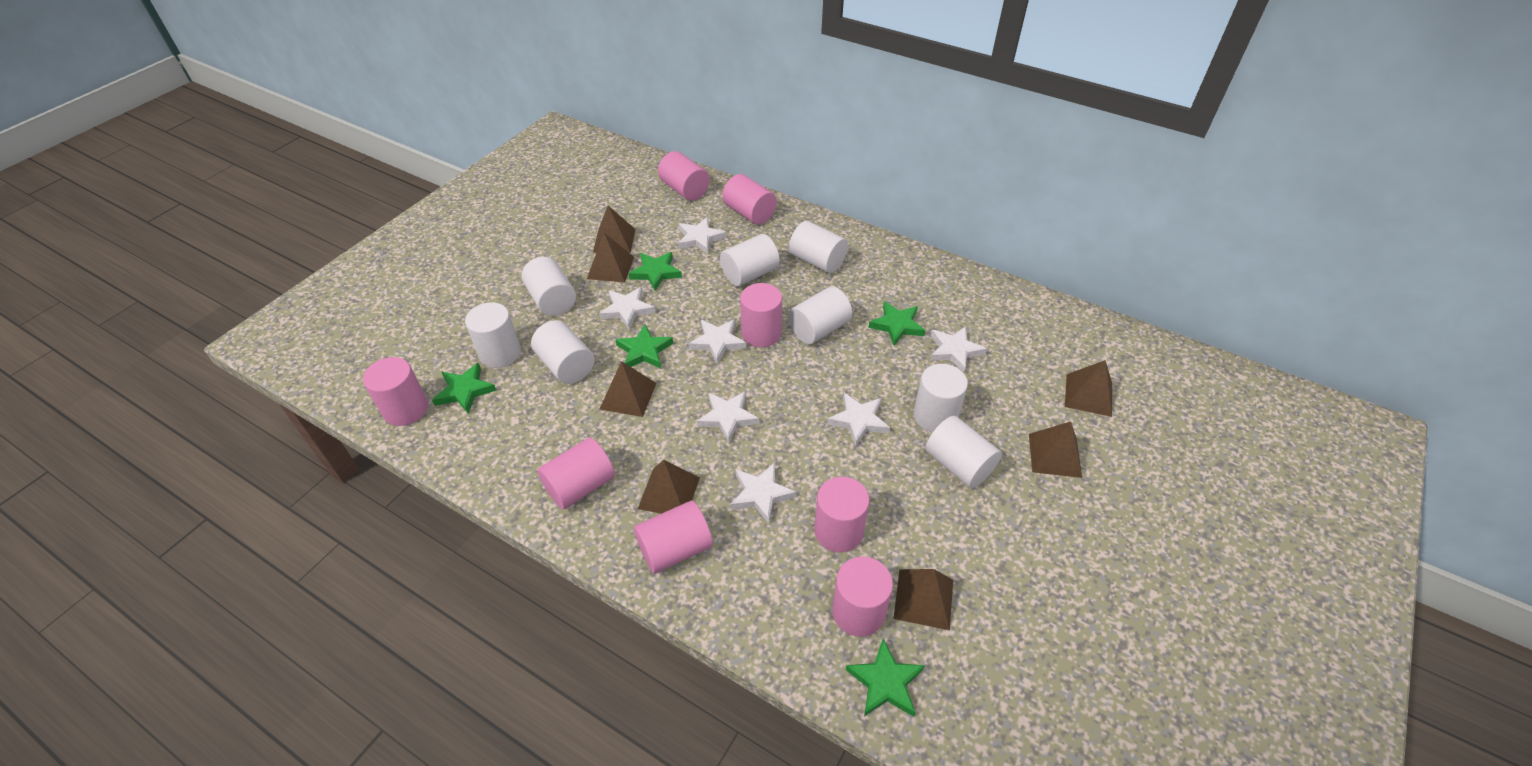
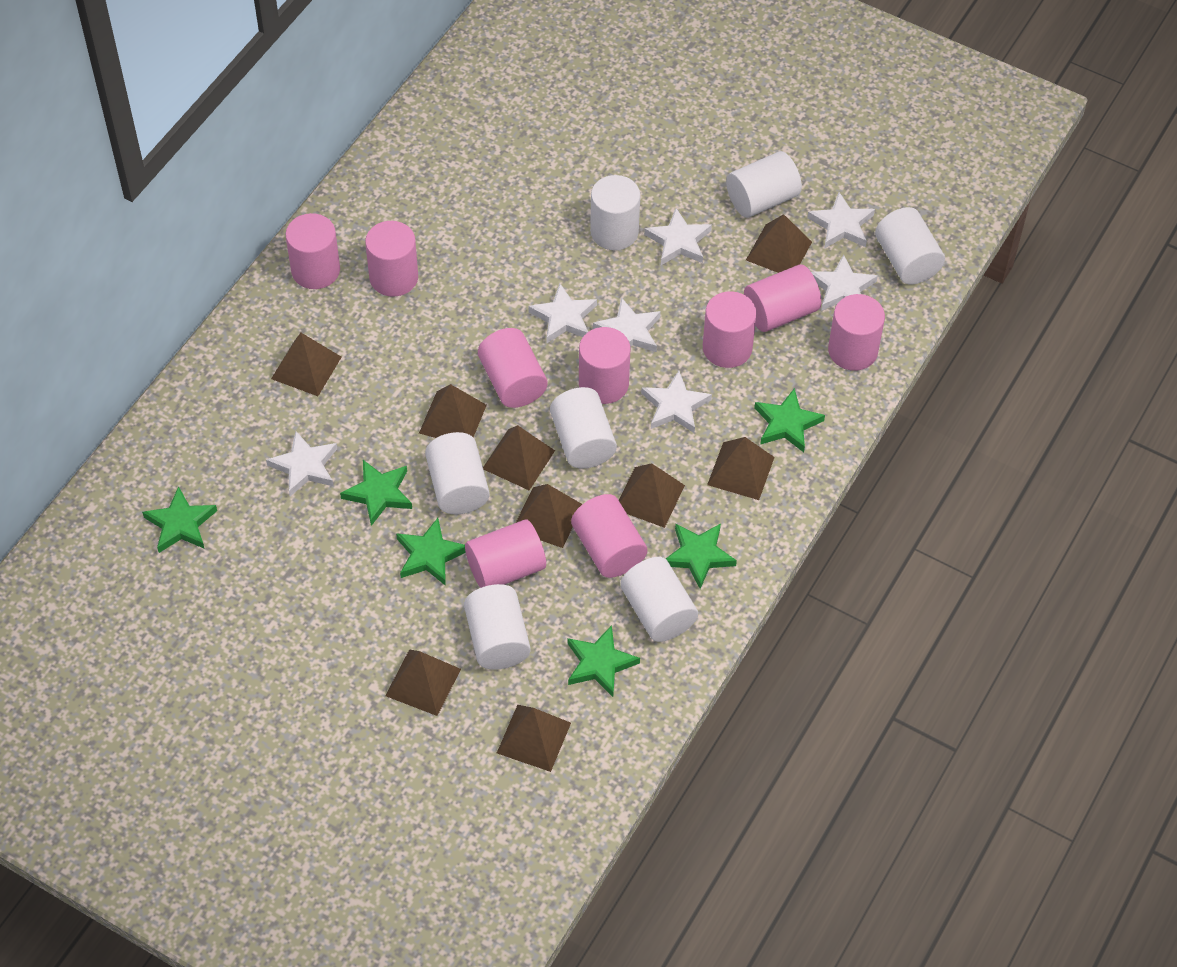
brown pyramid: [587,233,634,283] [593,206,635,253] [599,361,657,417] [638,460,700,514] [894,569,953,630] [1029,421,1082,478] [1065,360,1112,417] = 7 -> [271,333,342,396] [385,649,461,716] [419,384,487,438] [483,425,555,490] [497,705,571,772] [516,484,582,548] [619,463,685,528] [707,437,775,500] [746,214,812,273] = 9
green star: [432,363,497,414] [615,325,673,368] [629,252,682,291] [846,639,925,717] [869,301,925,346] = 5 -> [142,486,217,553] [340,460,412,526] [396,518,466,586] [568,625,640,697] [666,523,737,589] [754,388,825,452] = 6
pink cylinder: [363,357,428,426] [537,437,615,509] [634,501,713,574] [658,151,710,201] [722,174,777,225] [740,283,782,347] [815,477,869,552] [832,557,893,637] = 8 -> [286,213,340,289] [365,221,418,297] [465,519,546,588] [478,328,548,408] [571,494,647,578] [579,327,630,404] [703,291,757,368] [744,264,821,332] [828,294,885,371] = 9
white cylinder: [465,302,521,368] [521,257,576,316] [531,320,595,384] [720,234,780,286] [788,286,852,344] [789,221,848,273] [914,364,968,432] [926,416,1002,488] = 8 -> [425,432,490,514] [464,584,531,670] [550,387,617,468] [590,175,640,250] [620,557,698,642] [726,151,802,218] [875,207,945,284] = 7

